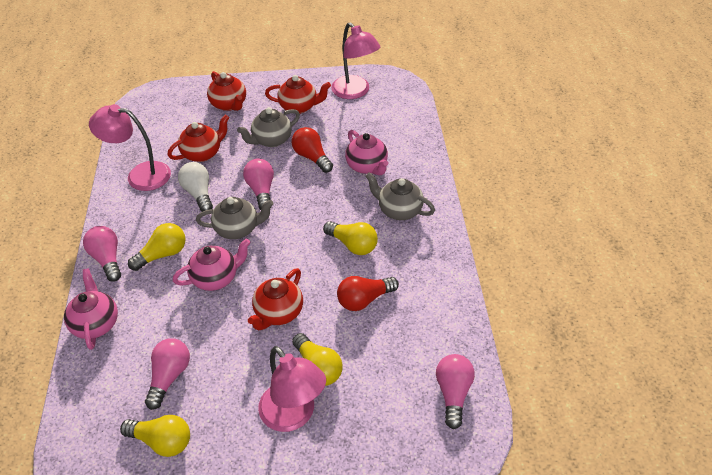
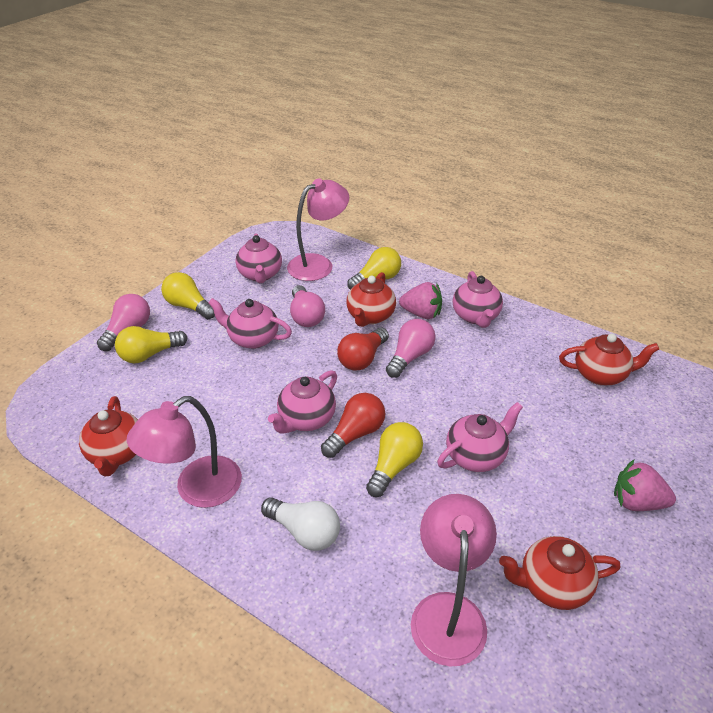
grey teapot: [196,197,273,239] [237,107,300,147] [365,172,435,220] = 3 -> none = 0
pink light bulb: [83,226,121,282] [145,339,190,410] [243,158,274,210] [436,354,475,429] = 4 -> [97,294,150,351] [290,285,325,327] [386,319,436,378] = 3
pink strawberry: none = 0 -> [399,282,442,319] [614,460,676,511] = 2
pink teapot: [64,268,118,350] [172,239,250,291] [345,130,388,175] = 3 -> [208,298,292,349] [235,233,282,283] [268,370,337,434] [437,402,523,472] [453,271,503,328] = 5

